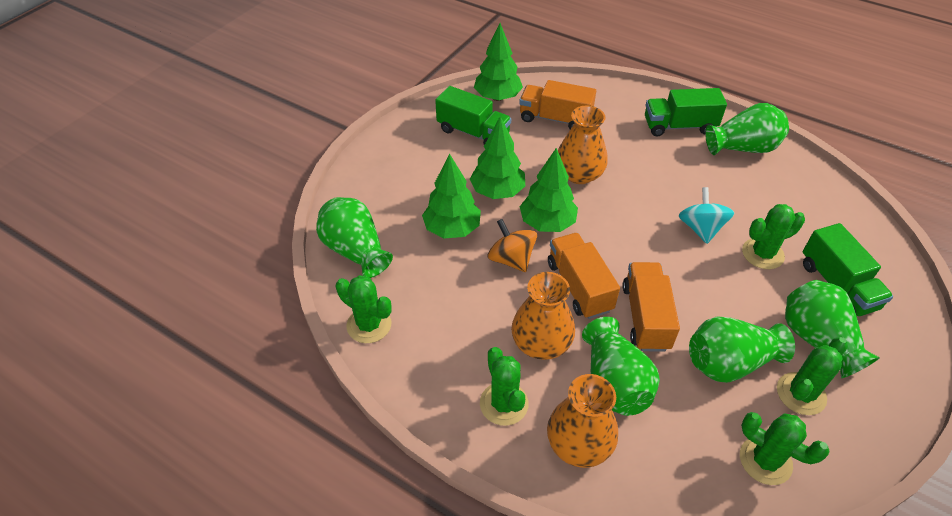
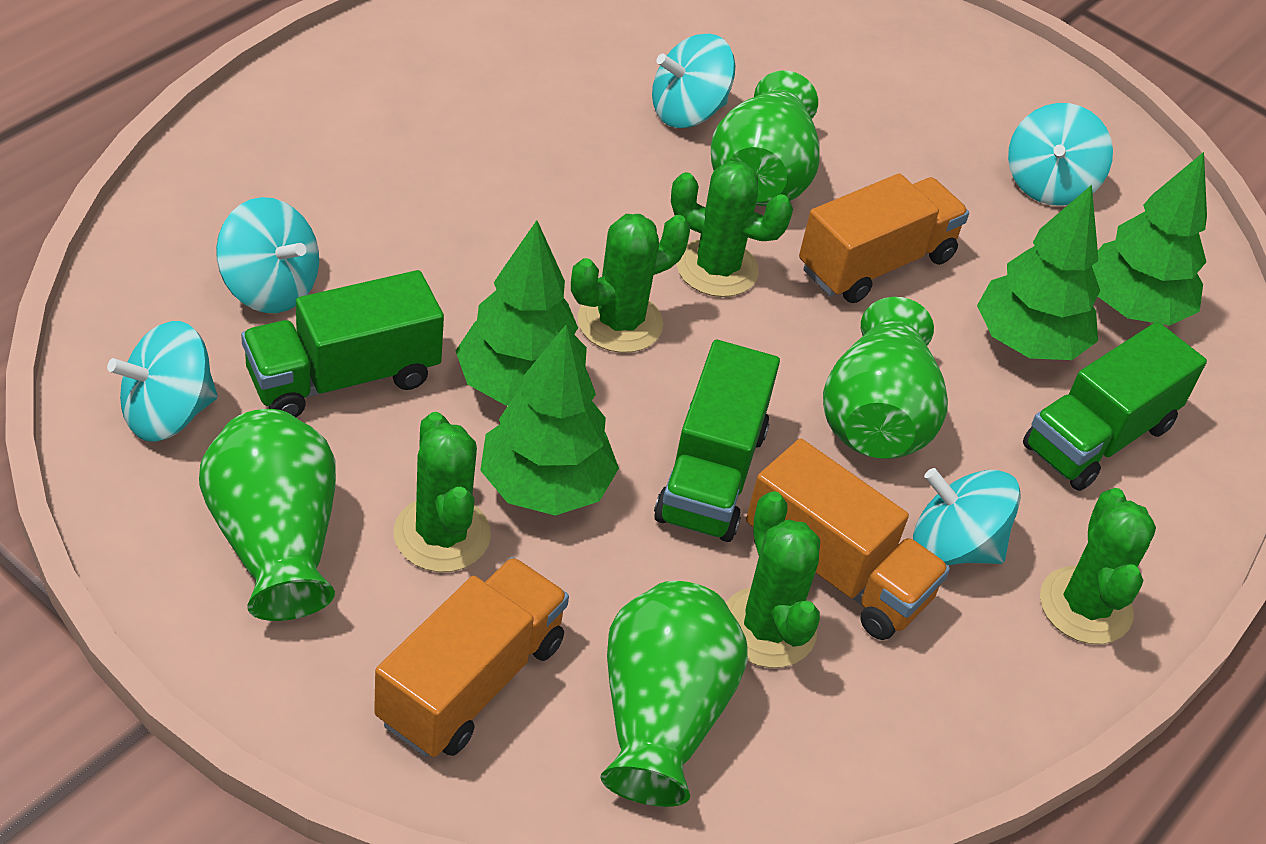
green vase: [316,197,393,278] [582,317,660,416] [689,317,795,383] [705,103,789,155] [785,280,880,378] = 5 -> [199,409,336,621] [600,581,748,807] [711,70,819,206] [823,297,948,459] = 4
orange spinning top: [487,219,537,272] = 1 -> none = 0
orange vase: [511,272,575,360] [547,374,618,468] [558,106,608,184] = 3 -> none = 0
turquoise spinning top: [678,187,734,244] = 1 -> [107,321,218,442] [216,197,319,313] [652,34,735,128] [913,468,1021,565] [1008,103,1113,206] = 5

